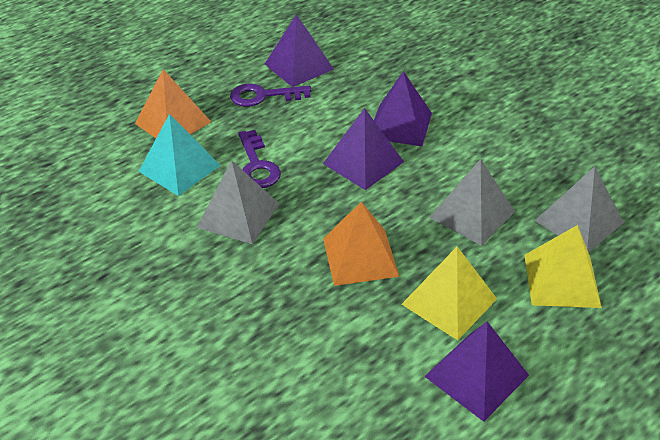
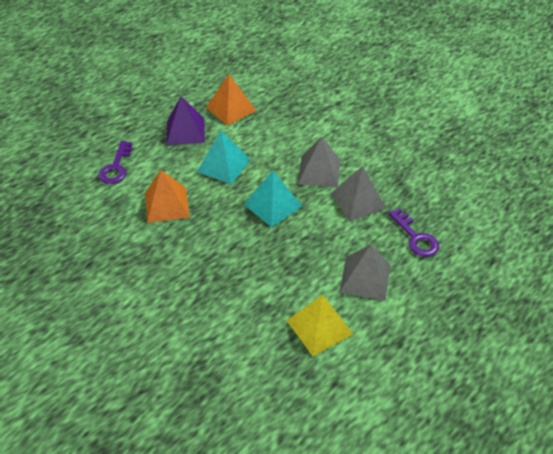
purple pyramid: [265,14,334,87] [323,108,404,190] [374,71,432,147] [424,321,529,422] = 4 -> [166,96,205,145] = 1
turquoise pyramid: [139,114,220,196] = 1 -> [197,131,250,185] [244,171,302,227] = 2
yellow pyramid: [402,246,497,340] [525,225,602,308] = 2 -> [287,294,353,356] = 1

